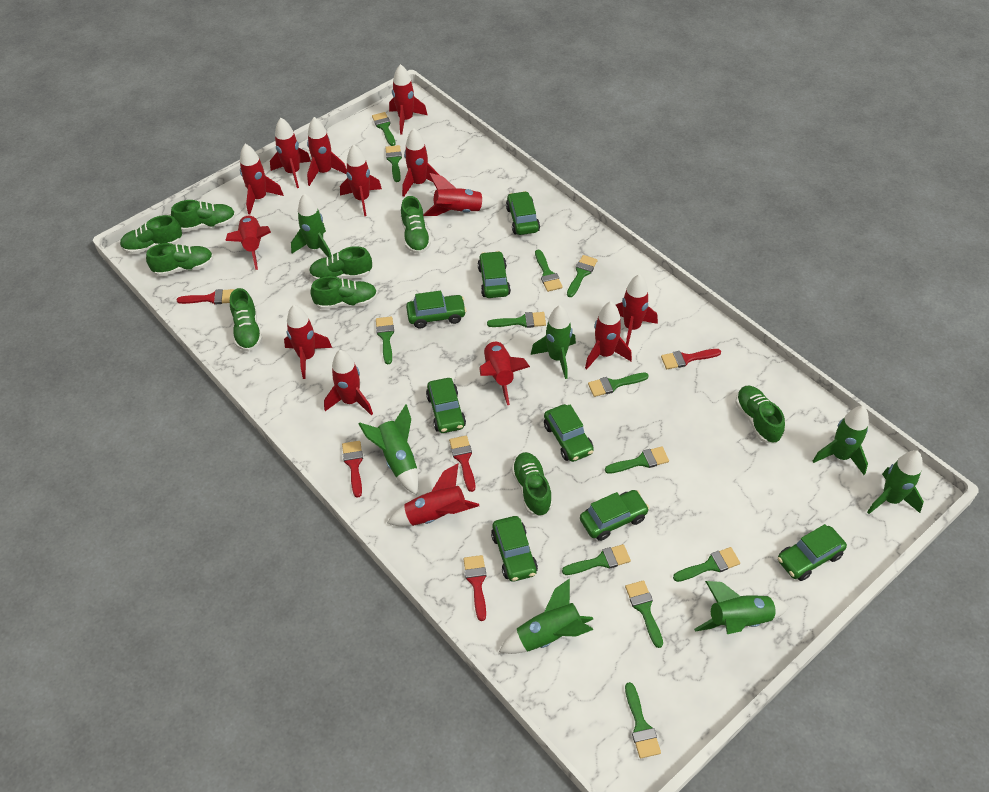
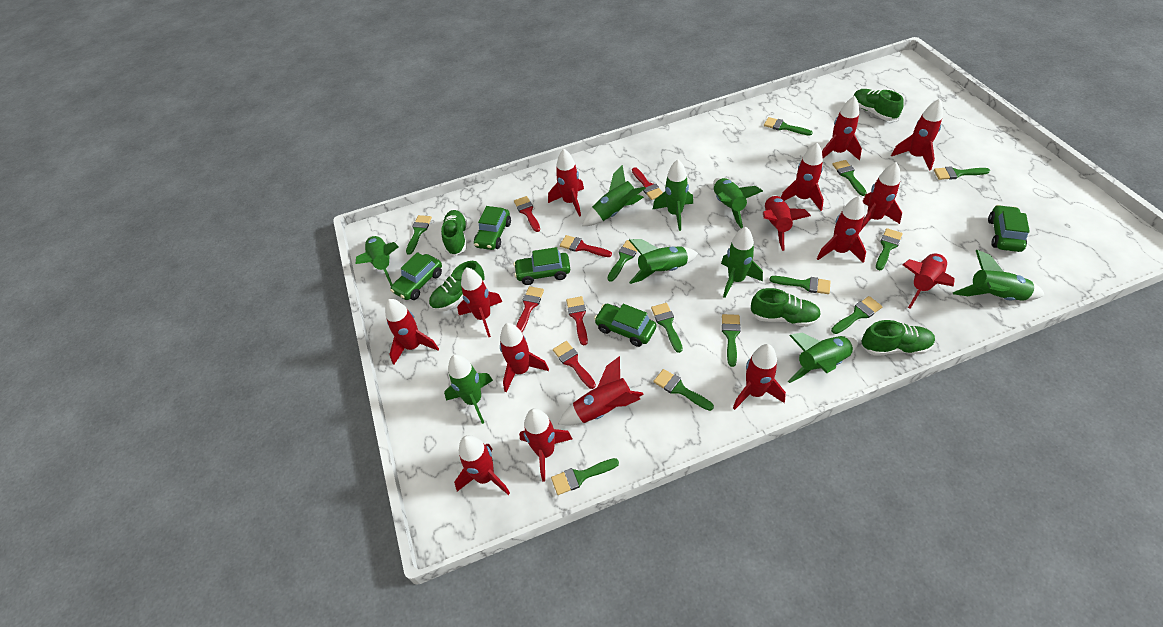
green car: [406,291,467,328] [426,378,466,433] [478,251,511,298] [491,516,538,582] [506,191,540,235] [544,404,594,462] [580,490,649,541] [778,524,847,581] = 8 -> [390,252,442,300] [474,206,511,250] [514,247,570,285] [594,304,656,347] [988,205,1030,252] = 5
green rocket: [291,193,332,257] [358,404,419,495] [499,579,593,654] [531,305,576,379] [694,581,789,634] [813,406,869,475] [867,450,924,514] = 7 -> [356,235,399,286] [444,354,493,424] [582,165,646,226] [629,239,698,284] [653,159,693,231] [713,178,763,228] [721,226,763,298] [788,333,858,383] [953,250,1044,301] = 9
green shoe: [120,215,183,254] [146,243,214,276] [171,200,236,232] [230,288,262,351] [309,246,372,280] [310,276,378,310] [401,196,431,254] [511,452,553,516] [735,386,785,444] = 9 -> [429,261,485,312] [441,210,467,255] [751,288,821,327] [853,89,903,121] [861,320,935,356] = 5
red brush: [177,289,234,305] [342,441,363,497] [449,436,475,492] [464,555,486,621] [661,349,721,369] = 5 -> [514,196,540,232] [516,286,544,332] [553,341,596,389] [560,235,612,257] [566,296,588,346] [632,167,663,200] = 6
red rocket: [225,214,271,270] [240,144,284,214] [270,118,311,188] [284,305,332,379] [307,117,347,186] [324,350,373,416] [340,144,382,216] [387,463,479,526] [389,64,428,135] [402,128,439,197] [423,173,498,216] [479,338,530,405] [585,302,632,369] [616,274,658,346] = 14 -> [385,298,439,365] [454,435,510,495] [457,267,503,337] [500,323,549,392] [519,408,572,481] [548,149,584,217] [558,356,644,426] [733,344,786,410] [763,195,811,251] [781,143,824,211] [817,196,866,263] [822,96,862,160] [860,162,902,231] [891,99,943,171] [902,253,955,309] = 15

